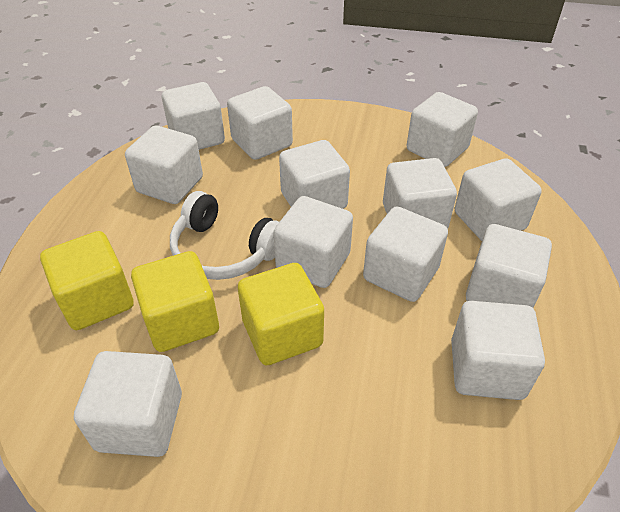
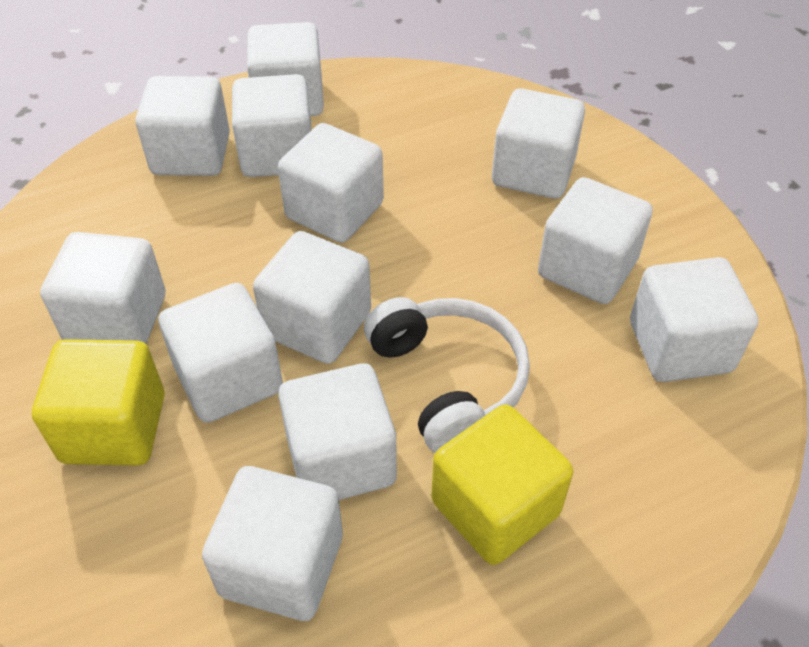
yellow cube: [40,231,134,330] [131,251,219,352] [238,263,324,365] = 3 -> [32,339,165,466] [431,405,573,565] = 2

